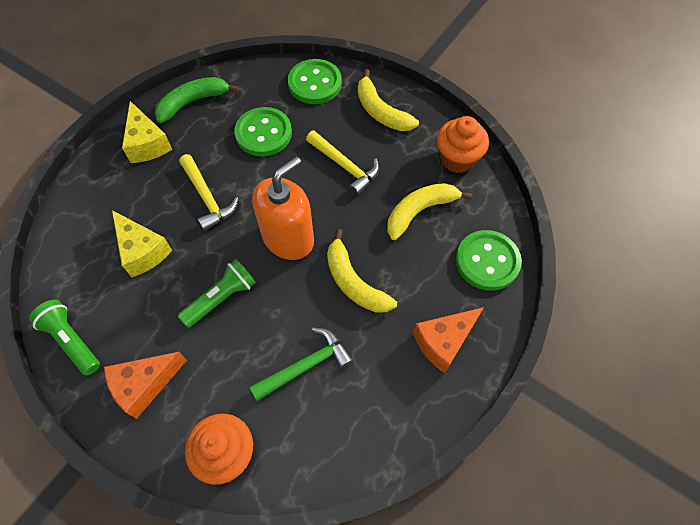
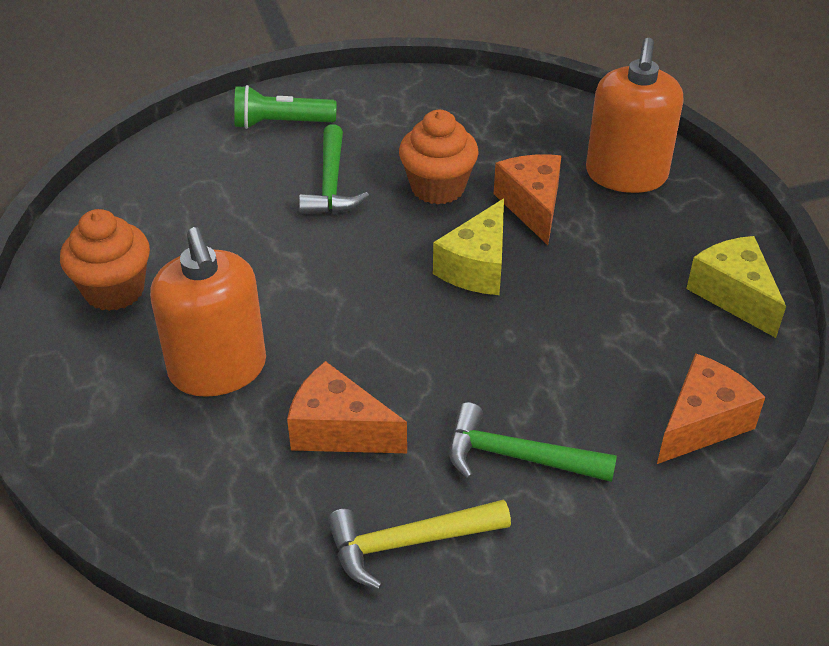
green banana: [154,77,239,123] = 1 -> none = 0
green button: [234,107,292,156] [288,59,342,104] [456,230,522,291] = 3 -> none = 0
green flashlight: [29,300,100,376] [178,259,256,328] = 2 -> [234,85,336,129] = 1
green hammer: [250,327,353,401] = 1 -> [299,124,369,215] [449,402,617,482] = 2
orange cheese: [104,352,187,419] [413,307,484,373] = 2 -> [287,361,407,453] [494,154,562,245] [657,353,765,464] = 3
orange soap dispenser: [252,157,314,260] = 1 -> [150,227,266,397] [586,38,683,193] = 2
yellow banana: [327,229,397,313] [358,69,419,131] [387,183,473,240] = 3 -> none = 0
yellow hammer: [179,154,239,231] [306,130,379,196] = 2 -> [327,499,511,590] = 1

